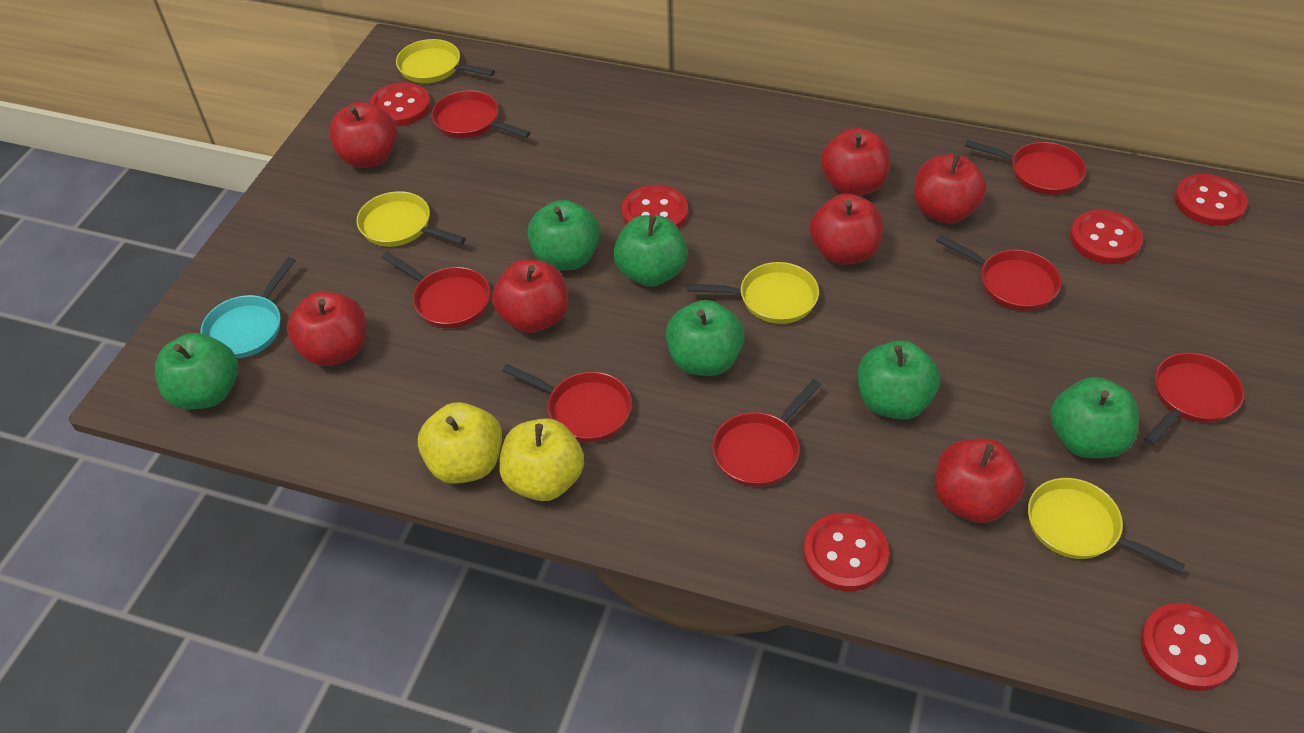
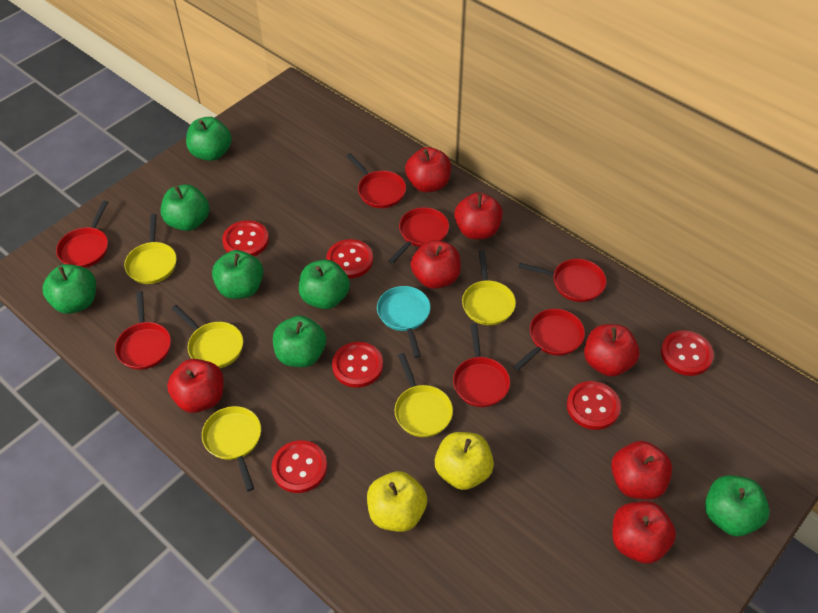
green apple: [155,333,238,409] [527,200,600,270] [613,215,688,287] [666,300,745,376] [858,340,940,420] [1050,377,1139,458] = 6 -> [42,264,96,314] [161,184,209,231] [186,117,232,161] [212,250,263,299] [273,316,326,367] [299,260,350,309] [705,475,770,536] = 7
yellow pan: [356,191,466,247] [396,39,495,83] [687,262,819,324] [1028,478,1185,573] = 4 -> [124,214,177,284] [171,305,243,368] [202,406,261,491] [395,353,453,437] [462,250,516,325] = 5

